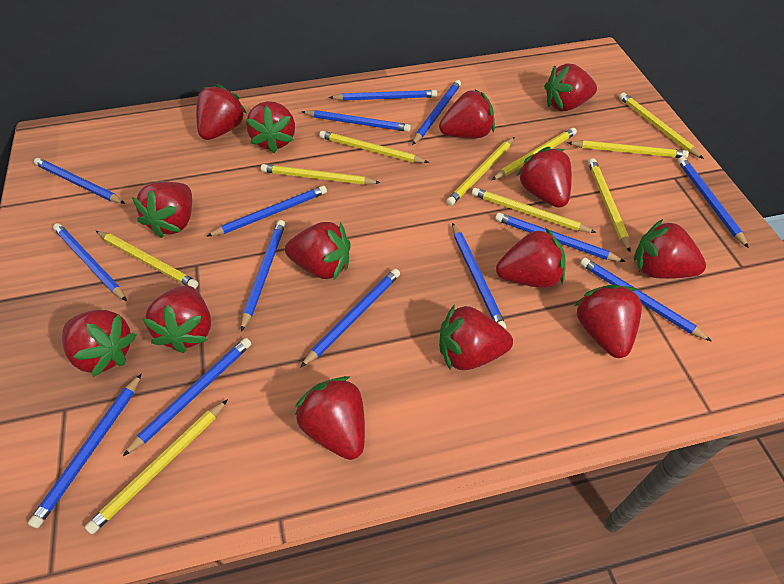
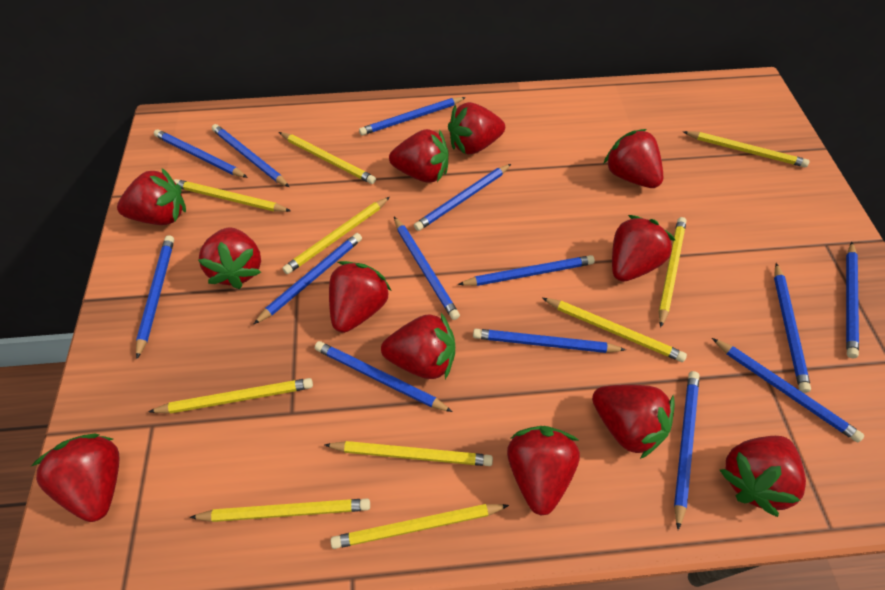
red strawberry: [62,310,136,377] [132,182,192,238] [142,286,211,353] [196,84,246,140] [246,101,295,153] [285,222,351,279] [295,376,365,460] [439,89,495,138] [439,304,513,370] [496,228,565,288] [517,147,572,208] [544,63,597,111] [575,285,642,358] [634,219,706,279] = 14 -> [31,433,120,522] [117,168,186,225] [198,227,261,289] [329,261,392,333] [381,313,455,379] [389,129,449,182] [448,102,505,154] [507,426,580,516] [592,385,675,459] [604,129,663,188] [612,215,675,282] [720,436,806,517] = 12

